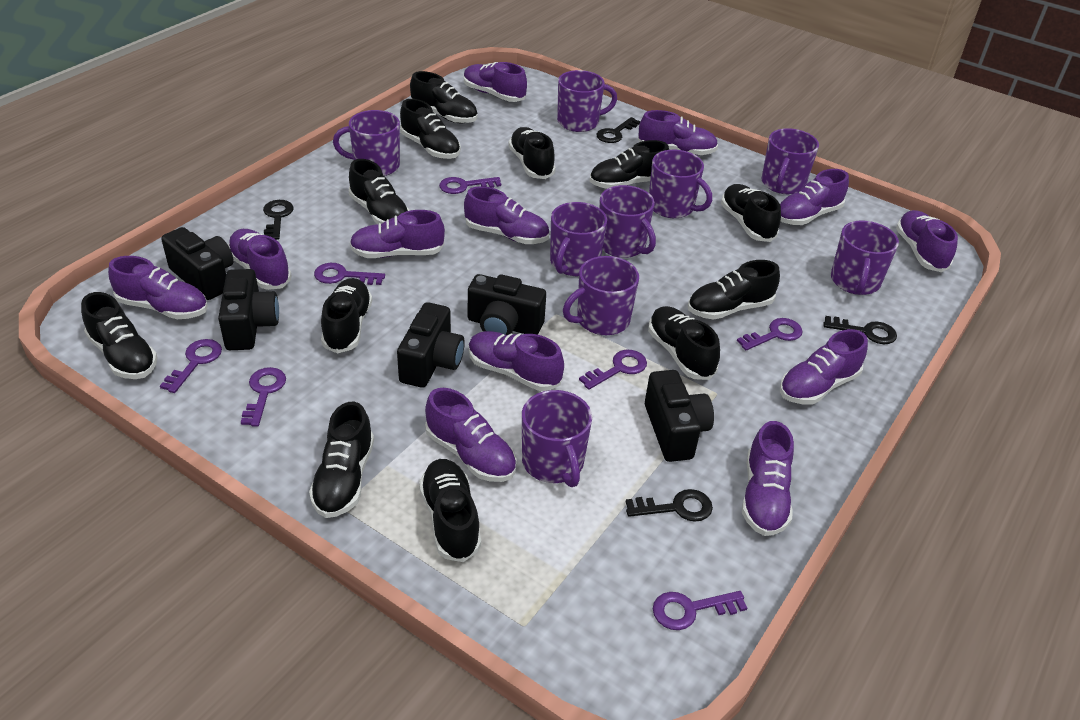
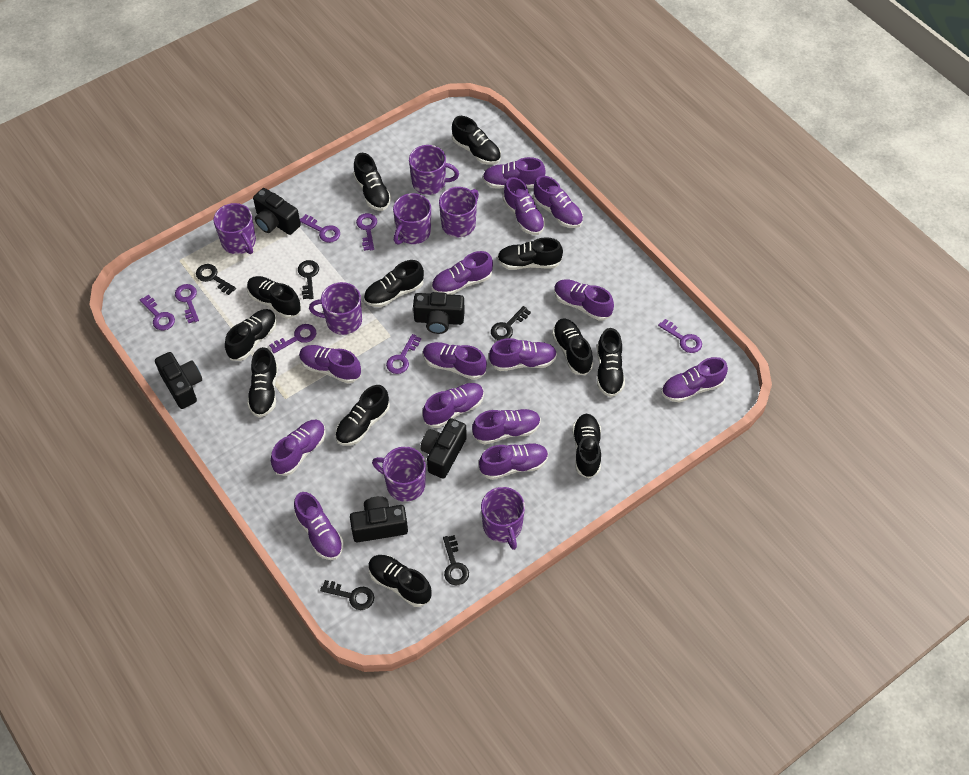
black key: [263,200,294,240] [596,117,640,143] [626,489,713,522] [823,316,897,344] = 4 -> [196,264,236,295] [298,260,319,299] [320,580,374,610] [443,535,469,585] [491,306,531,341] = 5
purple mug: [333,110,400,176] [522,390,592,487] [550,202,607,276] [557,70,617,132] [563,256,639,335] [599,185,656,258] [649,150,712,218] [761,128,819,194] [831,221,899,295] = 9 -> [213,203,256,254] [309,282,362,335] [372,447,426,502] [393,193,431,245] [409,145,459,195] [439,187,479,237] [481,487,525,550] = 7
purple shoe: [108,256,208,319] [228,229,292,290] [350,210,445,258] [425,388,517,482] [464,62,527,102] [464,186,549,244] [469,331,564,391] [638,110,718,156] [742,421,794,536] [780,169,849,225] [780,329,868,404] [896,210,958,272] = 12 -> [271,420,326,476] [294,492,344,560] [299,345,361,383] [423,342,487,380] [423,383,484,428] [432,251,493,295] [472,409,541,444] [479,443,548,480] [483,157,546,189] [489,338,557,371] [503,177,545,235] [533,176,583,228] [554,280,614,321] [662,357,728,403] = 14

